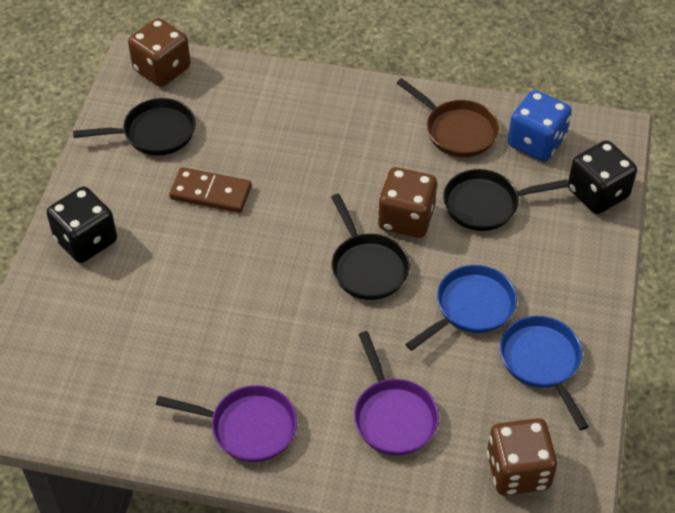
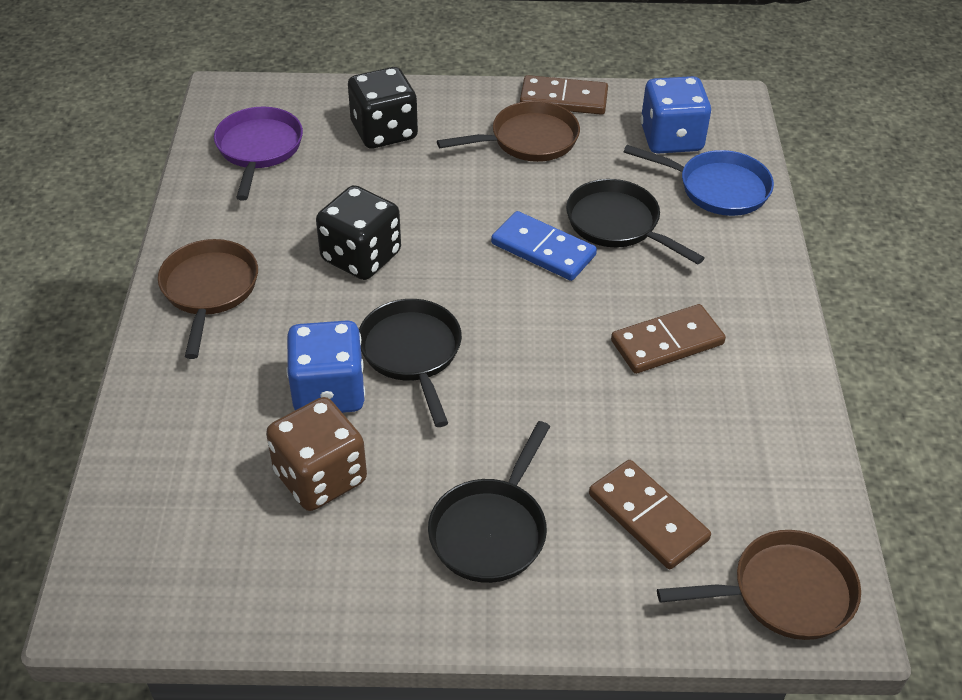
blue dice: [508,90,572,161] = 1 -> [287,320,365,413] [641,76,711,154] = 2
blue domino: none = 0 -> [491,211,597,281] = 1
blue pan: [405,265,517,351] [500,316,589,430] = 2 -> [624,145,774,216] = 1
brown dice: [128,18,191,87] [378,167,437,238] [487,418,557,496] = 3 -> [266,397,367,511] = 1
brown domino: [169,167,252,213] = 1 -> [520,75,608,115] [589,460,711,569] [611,304,726,374] = 3
brown pan: [397,78,499,157] = 1 -> [158,239,258,359] [437,101,580,162] [657,530,861,640] = 3
purple pan: [156,385,297,462] [354,331,439,456] = 2 -> [214,107,303,200] = 1

